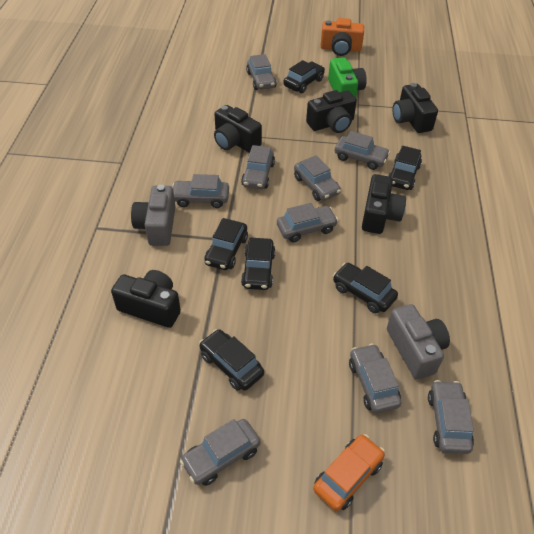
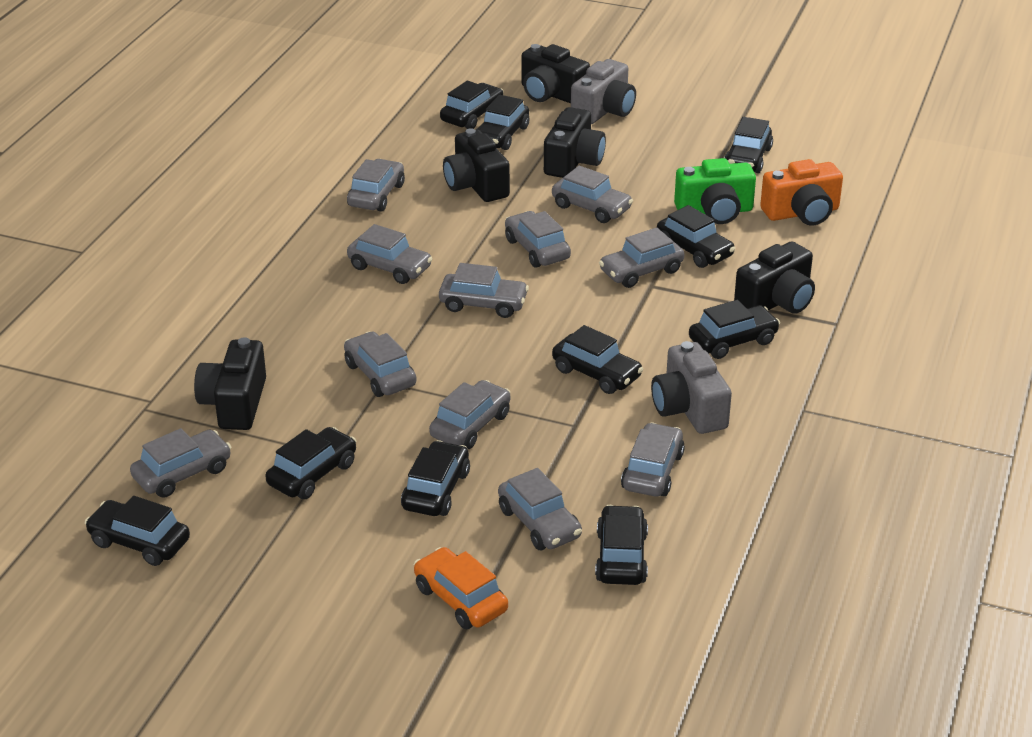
black car: [199,329,264,391] [204,218,248,270] [241,238,276,290] [283,60,325,93] [333,263,398,313] [388,146,422,190] = 6 -> [85,496,190,566] [265,427,356,499] [401,440,470,516] [440,81,504,129] [476,95,529,150] [552,325,643,394] [595,505,648,585] [657,205,735,268] [689,300,780,359] [724,117,773,173] = 10
grey car: [173,174,229,208] [180,419,261,486] [241,145,275,189] [246,54,277,90] [277,203,338,242] [294,155,341,201] [335,131,390,170] [349,344,402,413] [428,380,474,454] = 9 -> [130,428,231,498] [344,331,417,397] [347,159,405,212] [347,224,433,284] [429,380,510,449] [439,263,529,318] [498,468,582,550] [505,211,571,268] [552,166,633,223] [599,228,684,288] [621,422,685,496] = 11

